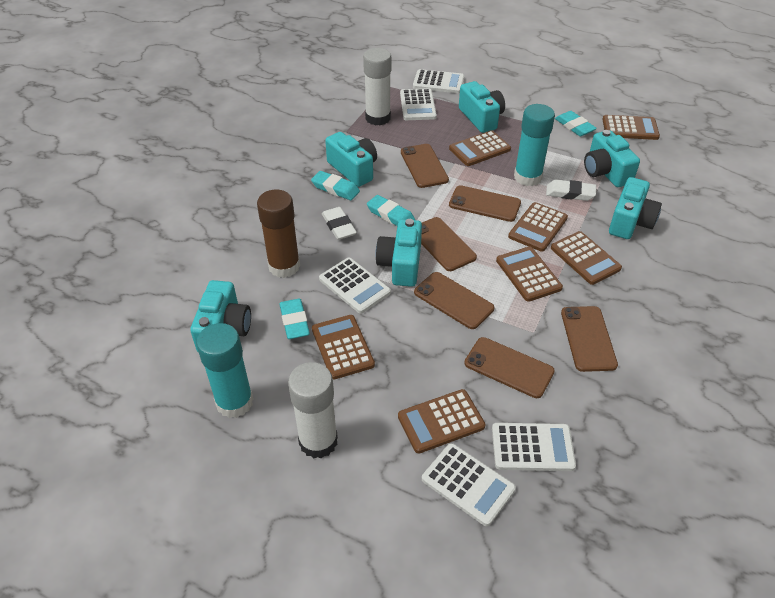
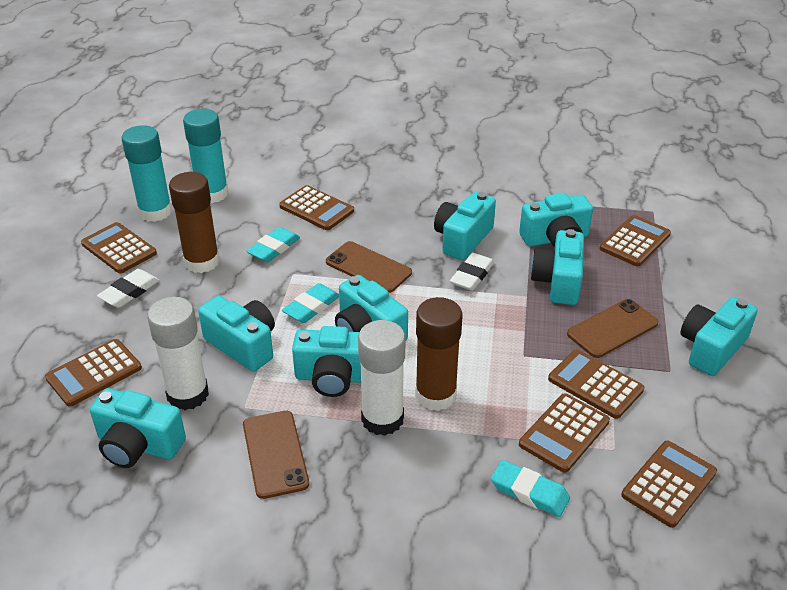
brown glue stick: [257,189,300,278] = 1 -> [169,172,220,273] [415,297,462,411] = 2
brown phone: [401,144,449,188] [414,272,494,329] [421,217,477,271] [449,185,521,222] [464,337,555,398] [561,306,618,372] = 6 -> [243,411,309,499] [326,241,412,293] [567,299,659,358] = 3
turquoise camera: [190,280,251,353] [325,132,377,187] [375,219,422,287] [459,81,505,133] [584,130,640,187] [609,177,662,239] = 6 -> [90,388,186,468] [198,296,275,372] [292,326,361,397] [335,275,408,341] [434,192,496,260] [519,193,593,247] [530,229,584,305] [681,297,758,376] = 8
turquoise eraser: [279,299,310,339] [311,171,360,201] [367,195,415,226] [555,111,597,136] = 4 -> [246,227,300,262] [282,283,339,323] [491,460,570,517] = 3
white calculator: [319,258,391,314] [400,88,437,120] [413,69,464,93] [422,443,516,526] [492,423,576,471] = 5 -> none = 0

